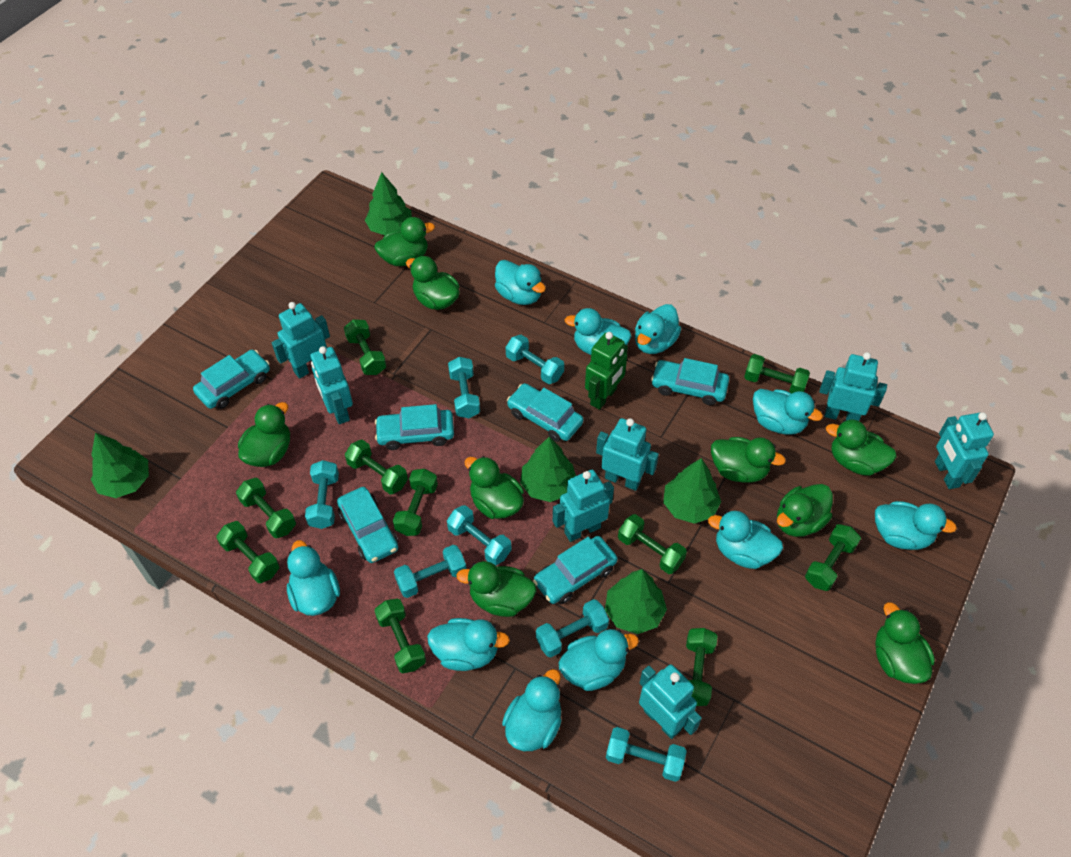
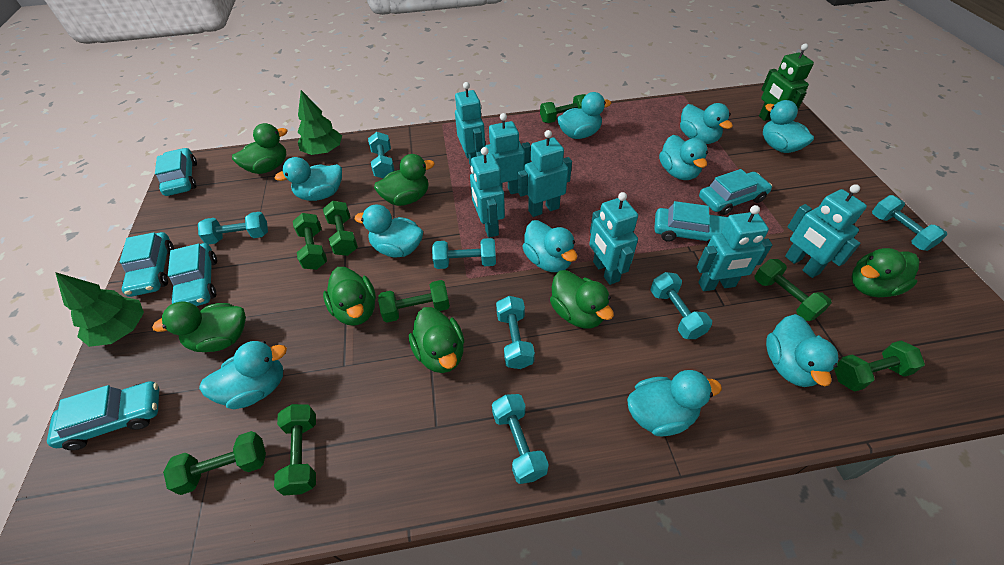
green duck: [238,402,290,467] [375,217,435,266] [406,256,460,310] [456,561,536,617] [465,456,524,519] [711,437,786,483] [777,484,833,537] [826,419,897,476] [875,602,935,684] = 9 -> [152,301,246,352] [232,123,288,174] [323,267,376,326] [374,154,435,206] [409,307,464,373] [550,270,614,328] [851,248,920,297] = 7
green dumbbell: [216,521,279,583] [236,478,296,538] [344,319,386,375] [345,440,408,494] [374,599,426,673] [393,469,438,536] [618,514,687,574] [686,628,717,706] [744,354,810,394] [805,524,861,591] = 10 -> [163,431,266,495] [274,404,316,496] [293,213,327,270] [323,201,358,256] [378,280,450,323] [540,94,586,123] [755,259,832,321] [834,340,925,391] = 8
green tree: [91,433,149,498] [365,172,412,235] [520,437,576,502] [605,569,667,634] [663,458,721,524] = 5 -> [55,272,144,347] [298,90,342,155] = 2

